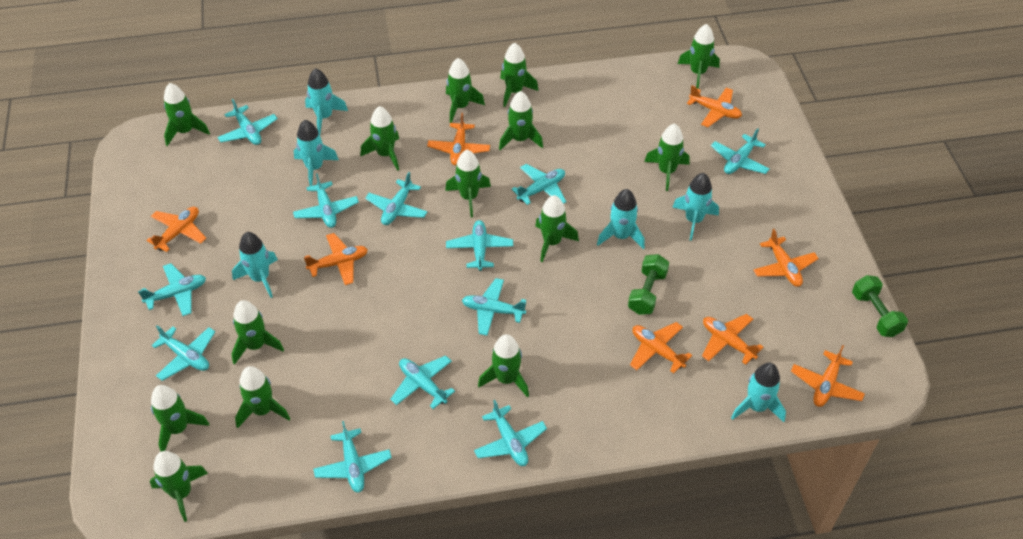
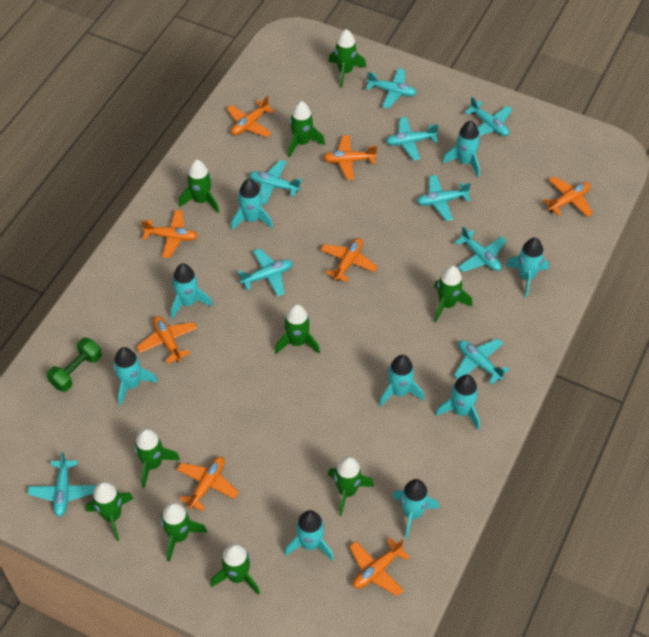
green dumbbell: [628,254,669,315] [852,275,908,337] = 2 -> [47,338,102,392] = 1
green rocket: [150,451,208,522] [151,385,209,451] [164,83,210,146] [232,300,284,365] [235,366,290,428] [360,106,399,171] [445,150,491,217] [446,58,485,123] [478,334,529,398] [499,91,543,150] [500,43,539,107] [535,195,579,262] [644,123,690,191] [678,24,720,89] = 14 -> [86,481,134,541] [135,429,180,488] [161,502,207,562] [179,160,219,213] [211,543,260,595] [275,304,320,354] [288,101,325,158] [328,456,374,516] [329,29,366,88] [434,266,472,322] = 10
turquoise plane: [138,263,206,316] [152,325,215,381] [217,99,278,145] [293,173,359,228] [313,421,392,493] [365,172,428,225] [390,355,455,409] [446,220,513,271] [462,278,526,336] [474,400,547,466] [512,164,566,205] [711,128,770,174] = 12 -> [27,452,96,517] [238,248,293,297] [249,160,302,205] [366,68,417,109] [386,117,439,160] [417,175,471,221] [454,338,510,385] [455,226,507,272] [464,97,512,136] = 9
turquoise rocket: [232,232,278,298] [294,120,339,186] [305,68,348,134] [597,189,645,249] [672,173,719,241] [731,363,786,422] = 6 -> [113,347,158,406] [171,263,213,319] [231,179,273,230] [284,510,334,561] [379,355,424,407] [392,479,439,539] [435,374,480,430] [442,121,480,177] [505,237,549,297] = 9

